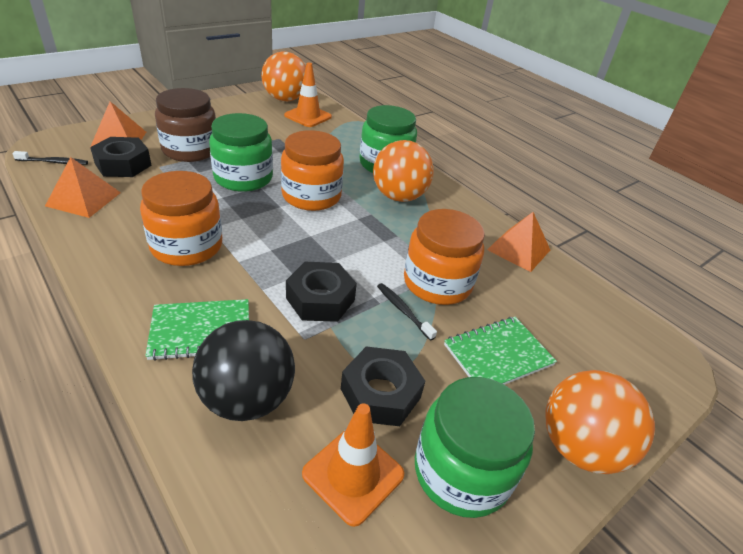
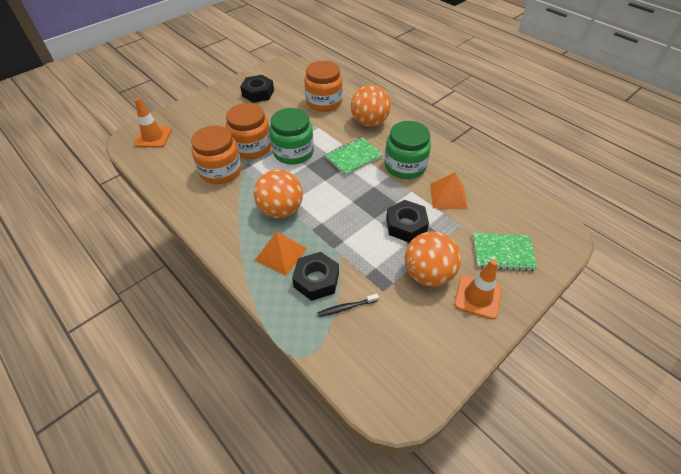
black ball: [192,320,295,421] = 1 -> none = 0
black toothbrush: [12,151,88,165] [377,283,437,341] = 2 -> [317,294,379,317] = 1
brown jar: [155,88,216,162] = 1 -> none = 0
green jar: [209,113,273,192] [359,105,417,173] [415,377,535,518] = 3 -> [269,108,314,165] [384,121,431,179] = 2
orange pyramid: [45,157,121,218] [90,101,146,147] [487,212,550,272] = 3 -> [255,231,307,276] [430,172,468,210] = 2

